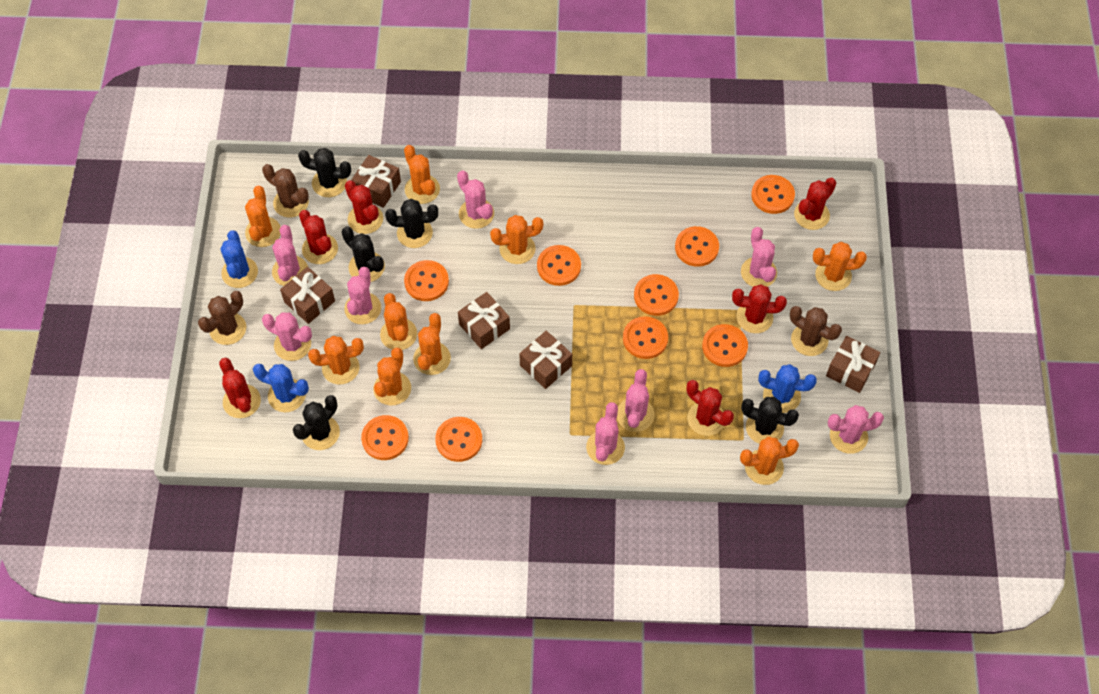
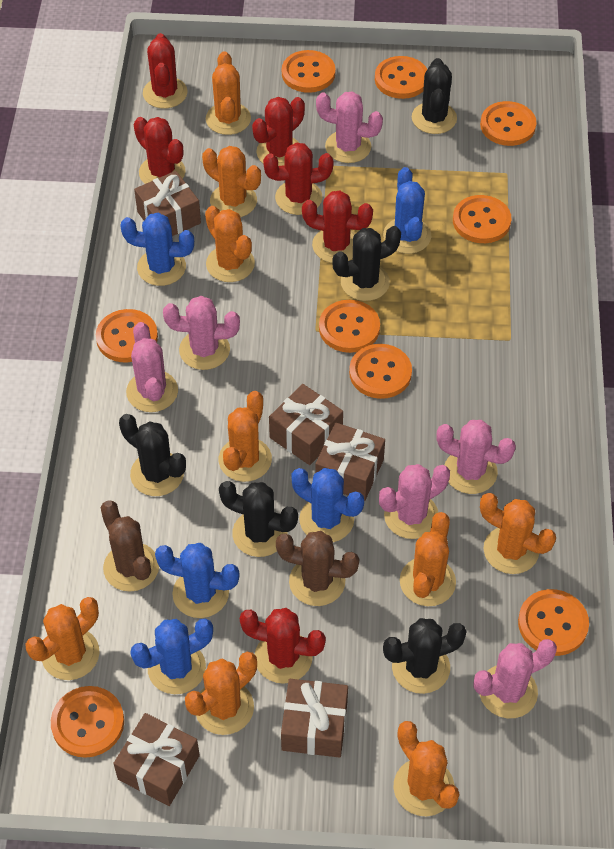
blue cactus: [221,230,258,288] [253,364,309,412] [758,364,817,413] = 3 -> [120,213,194,286] [130,619,213,694] [155,543,239,618] [291,468,364,542] [383,167,431,254] = 5
brown cactus: [198,291,246,345] [262,164,309,218] [790,306,842,356] = 3 -> [101,500,159,592] [276,531,359,606] = 2
pink cactus: [262,312,312,361] [272,225,308,286] [344,267,381,324] [457,170,494,229] [586,402,625,465] [617,369,655,432] [741,227,777,287] [828,405,884,454] = 8 -> [126,322,178,412] [163,296,240,370] [316,91,383,163] [379,464,450,539] [436,420,516,494] [473,639,557,718] = 6

